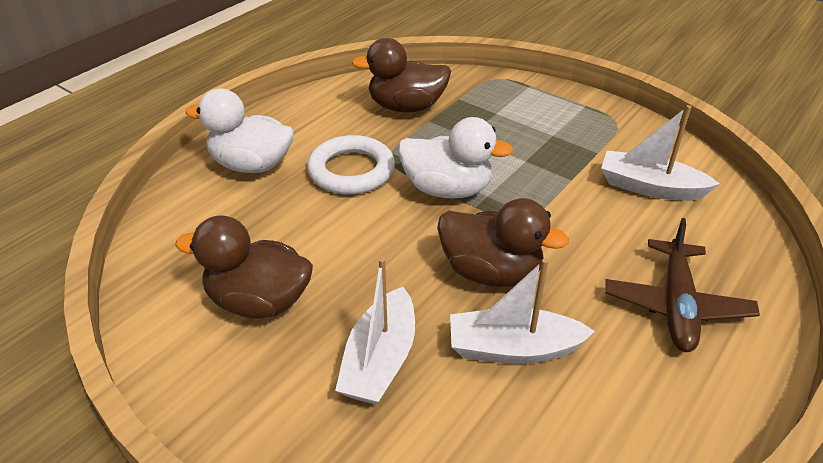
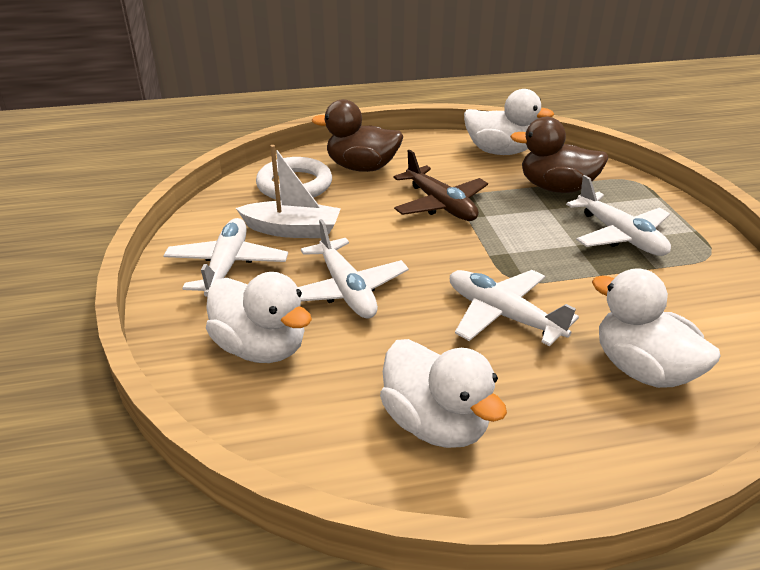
brown duck: [175,215,313,319] [352,38,451,112] [437,198,569,287] = 3 -> [312,99,403,172] [510,117,608,193] = 2
white boat: [335,258,415,405] [450,258,595,364] [601,105,719,201] = 3 -> [236,145,341,238] = 1
white duck: [185,88,294,173] [398,117,513,199] = 2 -> [206,272,312,363] [380,339,507,448] [464,89,555,155] [592,268,720,388] = 4
white plane: none = 0 -> [163,218,288,297] [298,219,409,319] [450,270,579,346] [566,175,671,256] = 4

